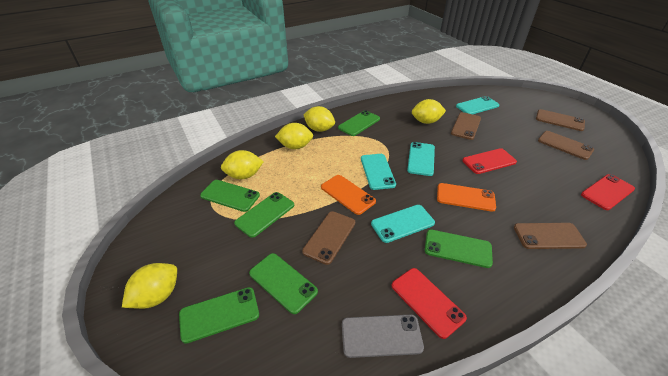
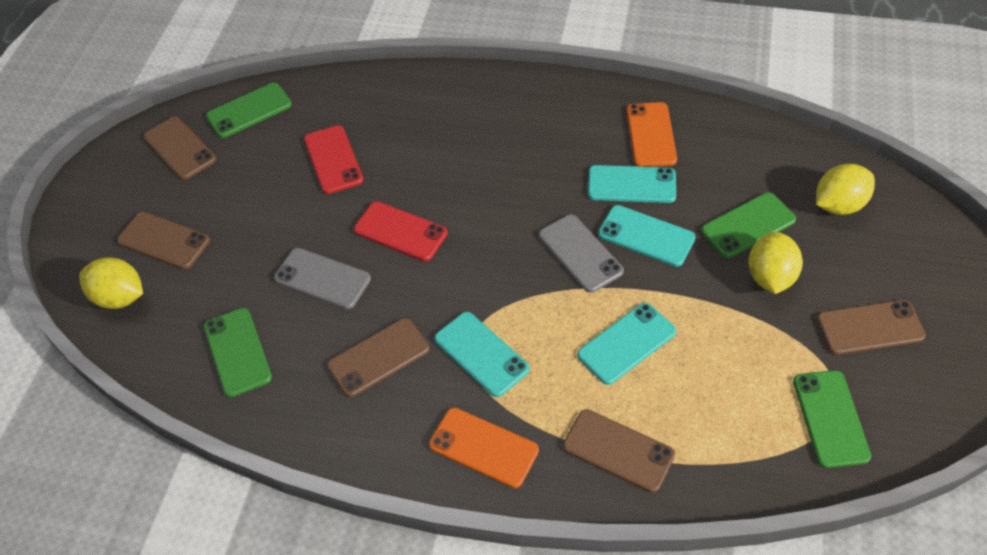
green phone: [179,287,259,344] [200,180,260,212] [234,192,294,238] [249,253,318,314] [338,110,380,136] [425,230,493,268] = 6 -> [204,308,272,397] [206,83,292,138] [701,192,796,258] [793,370,871,468] = 4
grey phone: [342,315,424,358] = 1 -> [274,248,371,309] [539,214,624,293] = 2
red phone: [391,268,467,339] [462,148,517,174] [581,174,635,210] = 3 -> [304,125,363,194] [354,201,448,261] = 2
yellow lemon: [122,263,177,309] [221,150,264,179] [275,123,313,149] [303,106,335,132] [412,99,446,124] = 5 -> [79,257,143,309] [748,232,803,294] [816,164,875,215] = 3

